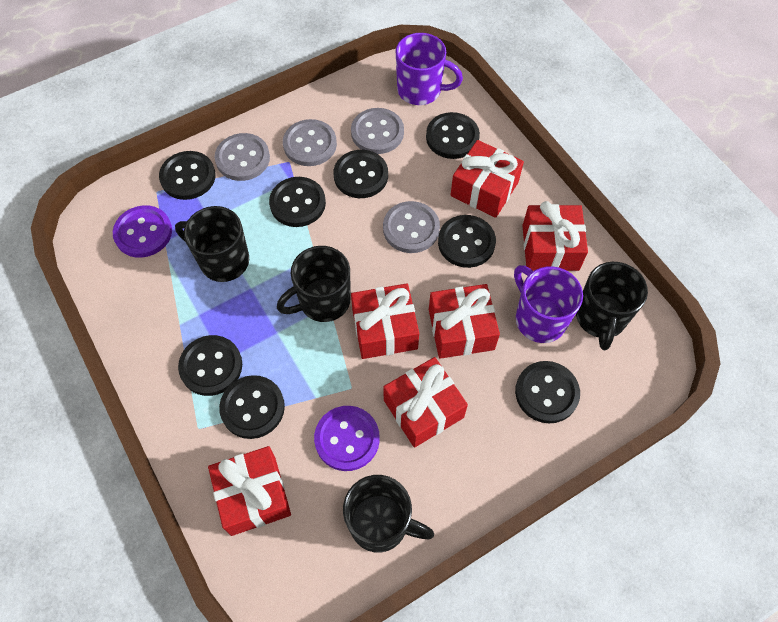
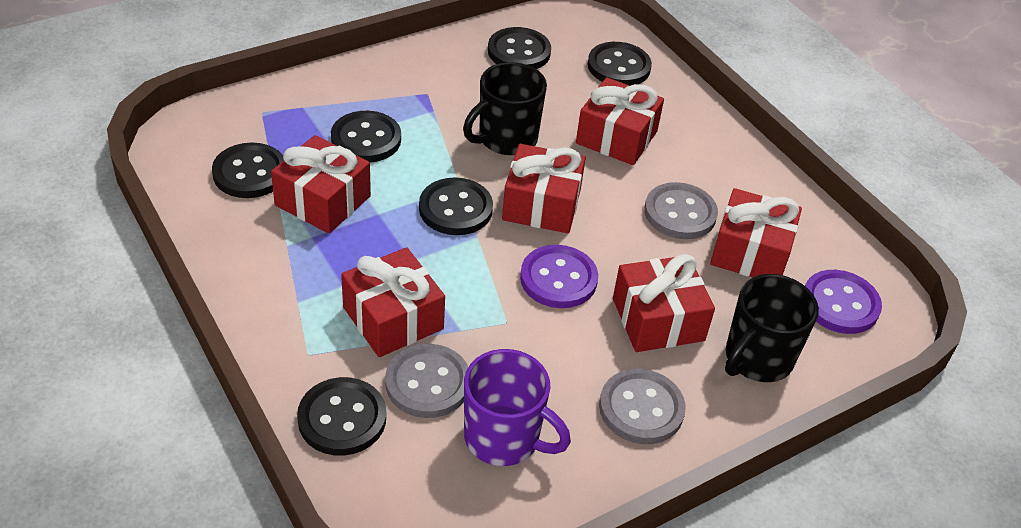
black button: [159,151,216,200] [178,335,242,396] [219,375,285,439] [269,177,326,227] [333,150,388,198] [426,112,480,159] [438,215,496,268] [515,361,580,423] = 8 -> [212,143,284,198] [297,377,386,456] [331,111,401,162] [419,177,493,235] [488,27,551,69] [587,42,652,86] = 6
black mug: [175,206,249,282] [277,246,351,322] [343,475,434,553] [576,262,648,351] = 4 -> [463,62,547,155] [725,274,819,382] = 2
grey button: [215,133,270,181] [283,119,337,166] [351,108,404,154] [383,201,440,253] = 4 -> [385,344,468,418] [599,369,686,444] [644,182,718,239] = 3
purple mug: [396,33,463,105] [514,265,583,343] = 2 -> [464,349,571,466] = 1

